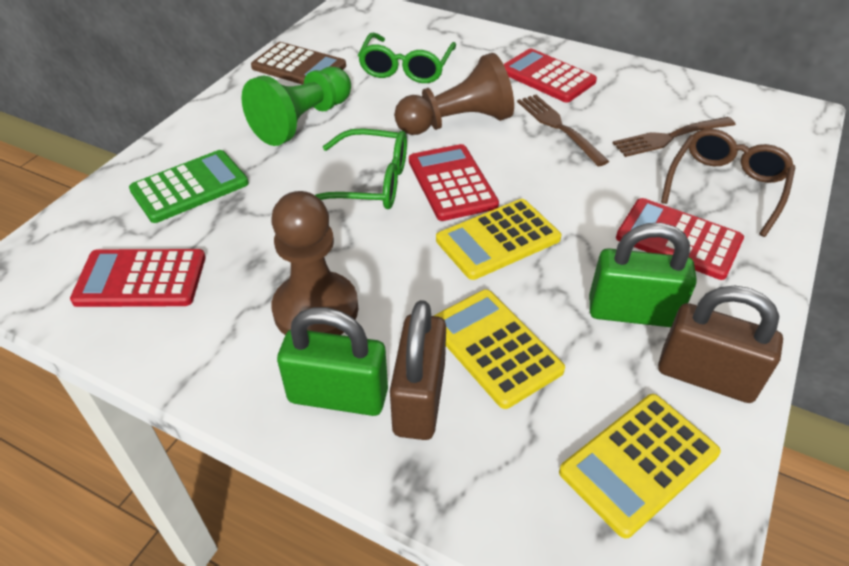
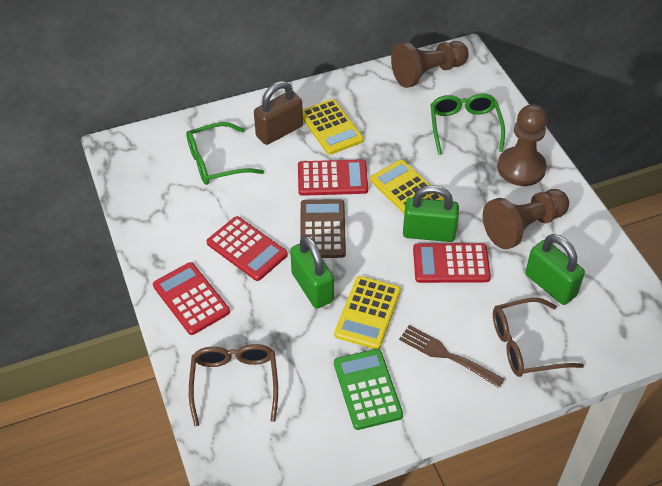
brown fork: [517,95,609,167] [613,117,736,157] = 2 -> [399,325,505,388] = 1
brown glasses: [661,128,795,237] = 1 -> [189,344,278,426] [493,297,584,377] = 2
brown padlock: [390,300,446,440] [658,286,783,403] = 2 -> [254,81,303,145] = 1
brown pawn: [271,191,359,335] [394,53,514,135] = 2 -> [391,41,469,88] [483,189,569,249] [497,104,547,186] = 3
green padlock: [277,307,388,416] [589,223,697,327] = 2 -> [290,235,334,309] [403,185,459,242] [525,234,585,305] = 3
green pawn: [241,67,351,146] = 1 -> none = 0

